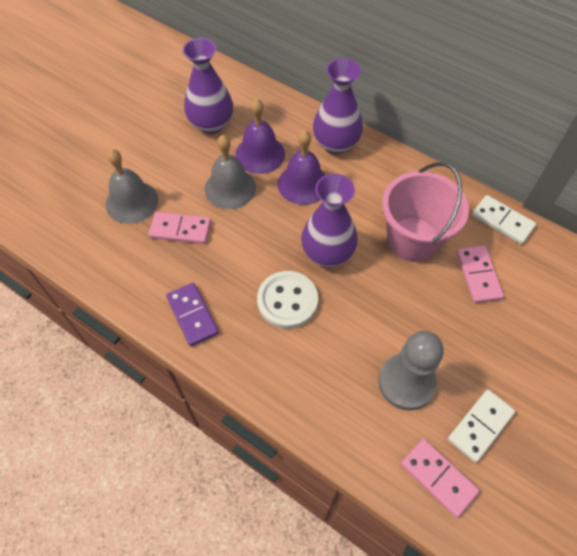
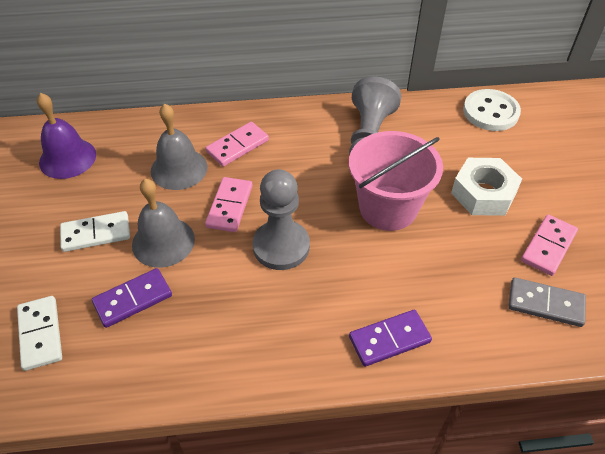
grey domino: none = 0 -> [508,278,586,327] = 1
grey pawn: [378,331,444,410] = 1 -> [252,169,310,270] [349,77,401,156] = 2
purple bell: [235,99,285,174] [278,130,325,205] = 2 -> [37,93,96,179] = 1
purple domino: [166,283,219,346] = 1 -> [92,268,172,328] [349,310,432,367] = 2
purple vase: [183,38,233,134] [301,174,358,267] [313,58,363,154] = 3 -> none = 0
white nut: none = 0 -> [451,158,522,216] = 1

